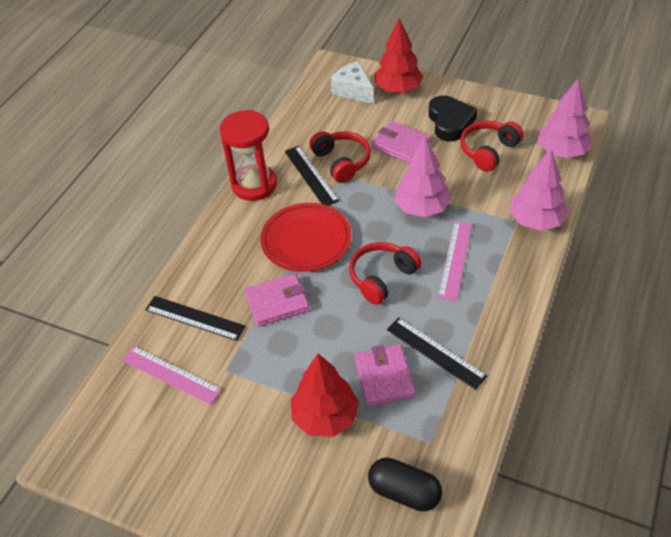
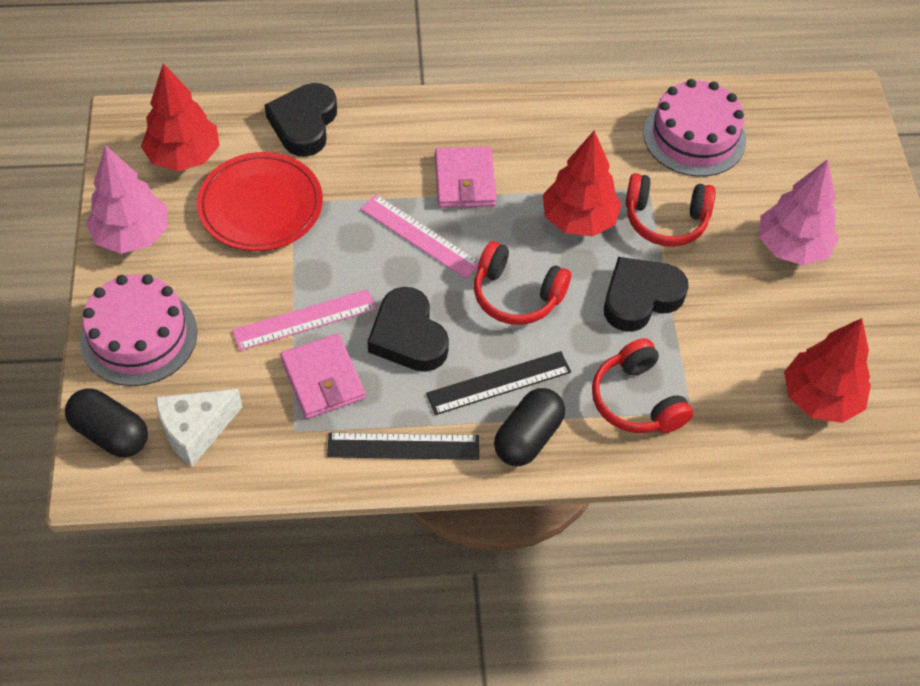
black capsule: [368,458,442,512] = 1 -> [65,388,148,457] [494,388,565,466] = 2
black heart: [429,95,477,141] = 1 -> [265,83,337,157] [367,287,449,372] [604,257,689,332] = 3
black ruler: [145,296,246,341] [285,146,339,206] [387,318,487,390] = 3 -> [327,433,479,460] [426,351,571,415] = 2
pink cake: none = 0 -> [80,274,197,386] [643,79,746,177] = 2
pink tree: [394,136,451,217] [509,149,569,231] [537,79,593,158] = 3 -> [86,145,168,254] [759,159,839,266] = 2
pink wallet: [245,273,310,327] [354,344,416,407] [372,121,431,163] = 3 -> [280,334,366,419] [435,147,497,208] = 2
red hourglass: [220,110,277,201] = 1 -> none = 0
red tree: [291,354,359,437] [375,18,423,93] = 2 -> [141,63,220,171] [542,130,622,237] [784,318,871,423] = 3

